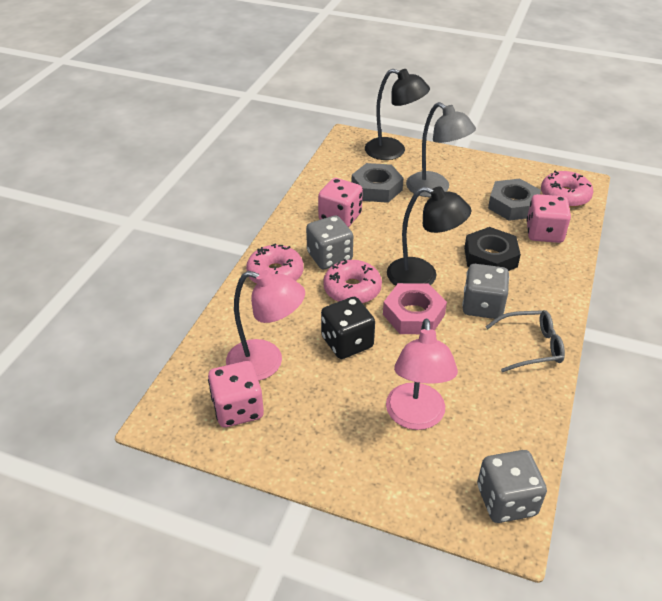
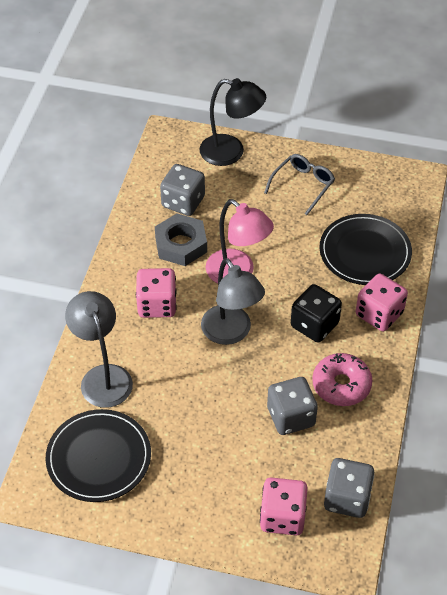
black lamp: [365,69,430,160] [387,187,472,286] = 2 -> [199,78,266,166] = 1
black nut: [464,227,521,271] = 1 -> none = 0
black plate: none = 0 -> [46,409,151,502] [319,214,412,285] = 2
grey lamp: [406,102,476,197] = 1 -> [65,291,133,408] [201,258,265,345] = 2
grey nut: [352,163,404,203] [488,179,541,221] = 2 -> [155,214,207,266] = 1
pink donut: [246,244,303,284] [323,259,382,304] [541,171,593,208] = 3 -> [312,353,372,406] = 1
pink lamp: [226,270,305,381] [386,318,458,430] = 2 -> [206,199,274,283] = 1
pink nut: [383,283,447,334] = 1 -> none = 0

